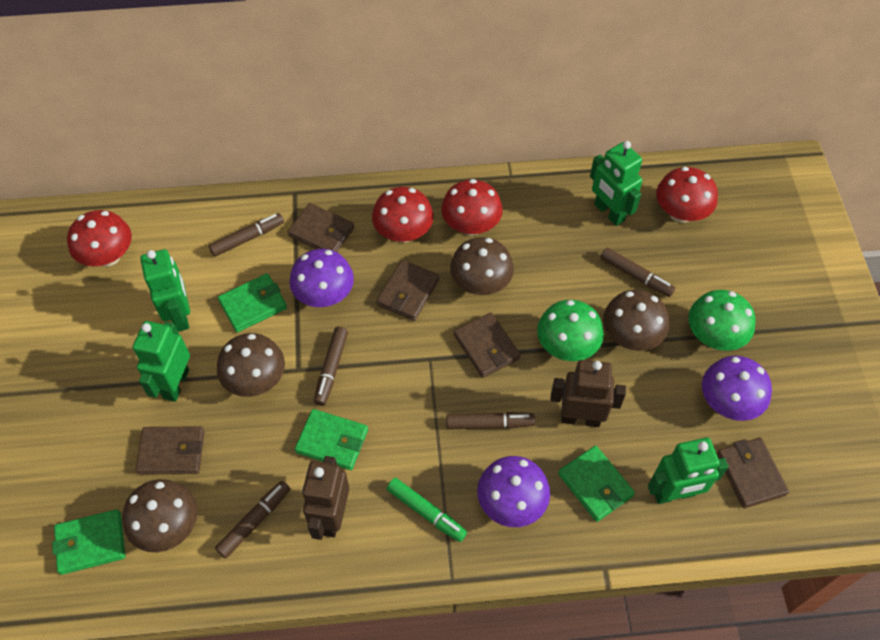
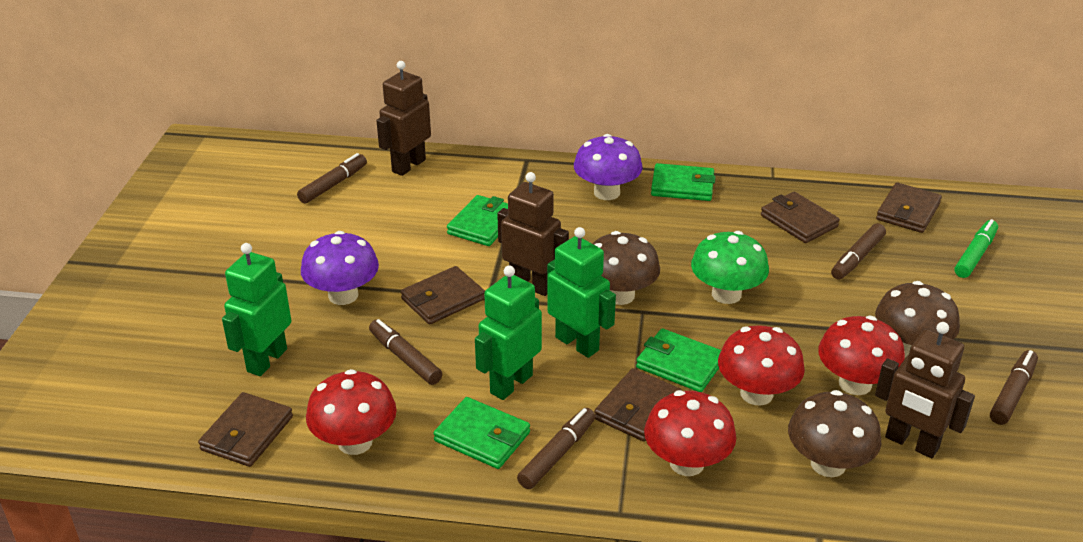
brown mushroom: [122,479,197,552] [217,333,285,397] [450,237,514,295] [603,290,669,351] = 4 -> [592,231,660,305] [788,390,881,477] [875,281,960,358] = 3
brown robot: [302,456,349,540] [551,360,626,427] = 2 -> [376,61,431,176] [497,172,569,296] [875,322,975,458] = 3
green mushroom: [537,300,604,361] [688,290,756,351] = 2 -> [691,231,769,304] = 1
green robot: [133,321,190,402] [140,249,190,332] [590,141,643,226] [648,437,728,504] = 4 -> [222,243,291,376] [475,265,542,400] [547,227,616,358] = 3
purple mushroom: [289,249,354,307] [477,456,550,527] [702,356,772,421] = 3 -> [301,231,379,305] [574,134,642,200] = 2

